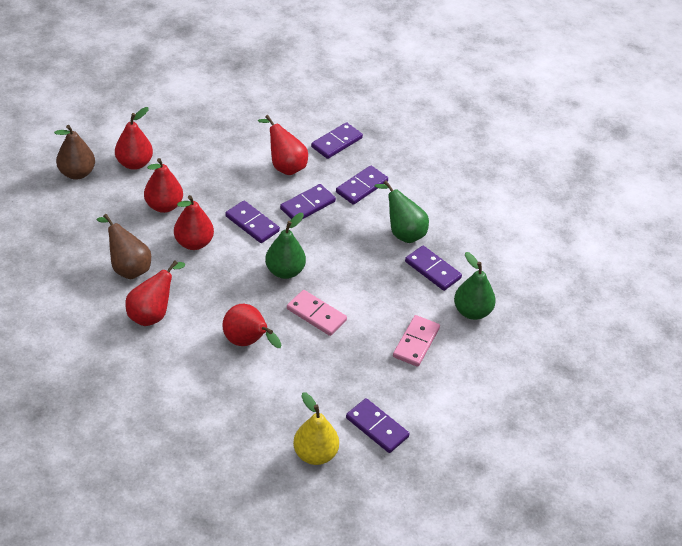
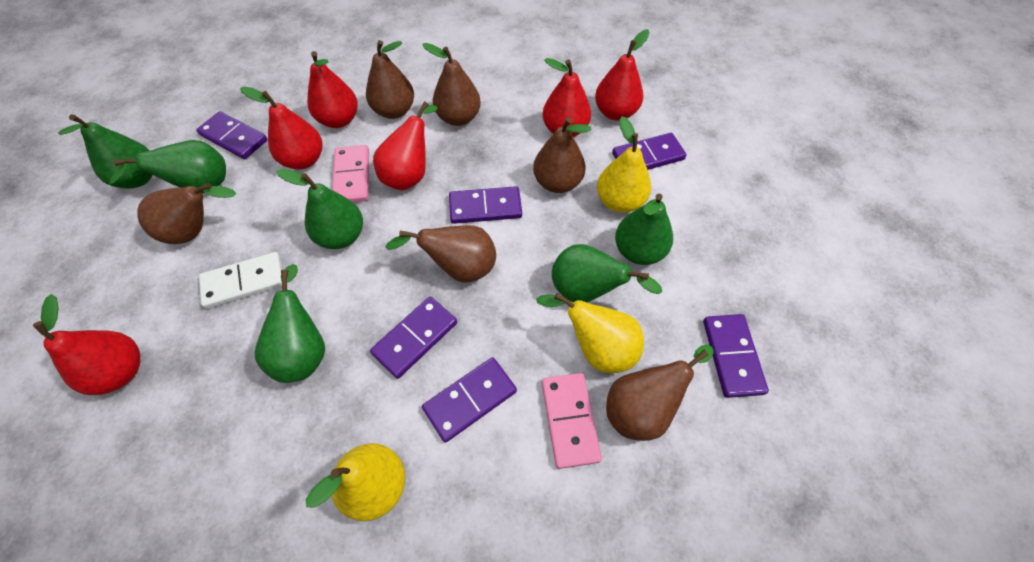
brown pear: [54,125,95,180] [96,214,151,279] = 2 -> [138,183,237,244] [366,40,414,119] [385,225,496,283] [422,43,481,126] [533,117,591,193] [606,345,714,441] = 6
green pear: [265,213,306,279] [374,180,429,243] [454,252,496,320] = 3 -> [58,114,152,189] [109,140,226,193] [255,264,325,383] [277,169,363,249] [552,244,662,302] [615,193,673,265] = 6
white domino: none = 0 -> [199,252,282,309] = 1
yellow pear: [293,392,339,465] = 1 -> [306,443,405,522] [536,292,644,373] [597,116,651,213] = 3

